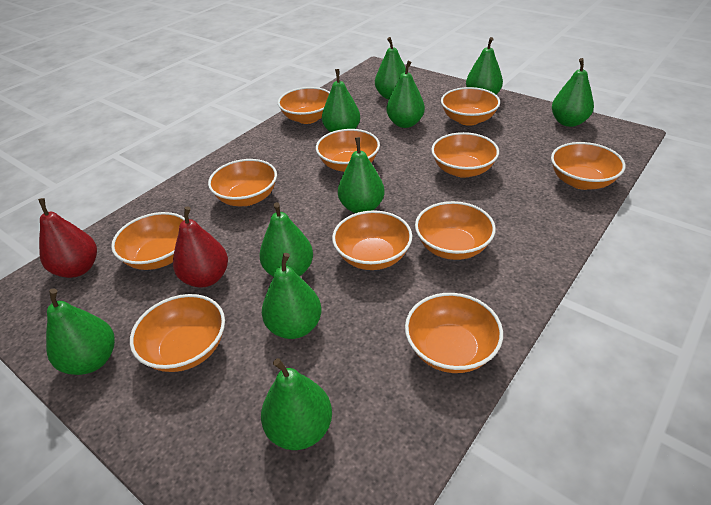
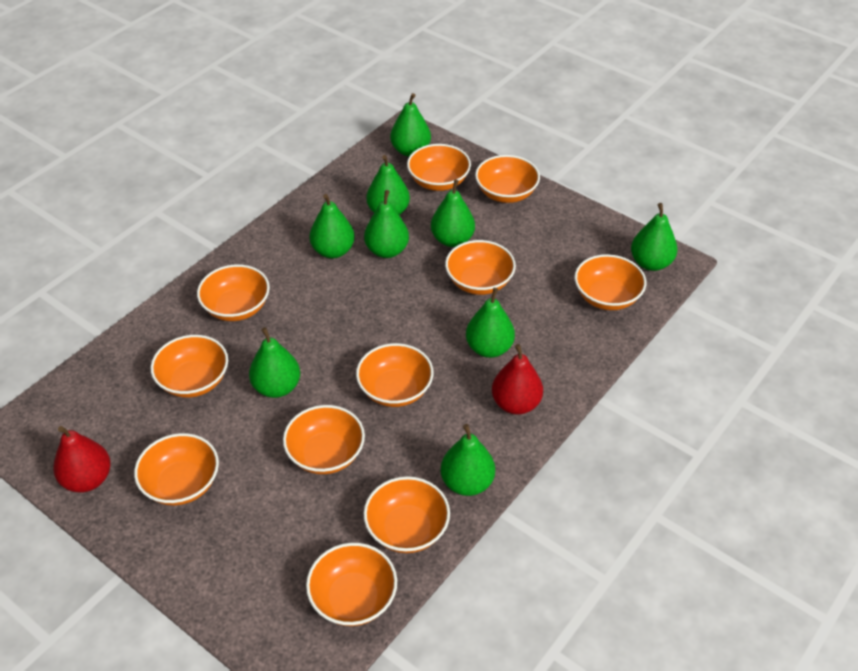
green pear: [46,289,115,375] [259,202,313,277] [261,358,332,450] [262,253,322,339] [322,69,360,132] [338,137,385,213] [375,37,406,99] [386,61,425,128] [466,37,503,95] [552,58,594,127] = 10 -> [249,327,300,398] [310,194,355,258] [364,190,409,258] [366,155,410,215] [390,93,431,157] [431,179,475,247] [441,424,495,496] [466,288,515,358] [631,203,677,271] = 9

